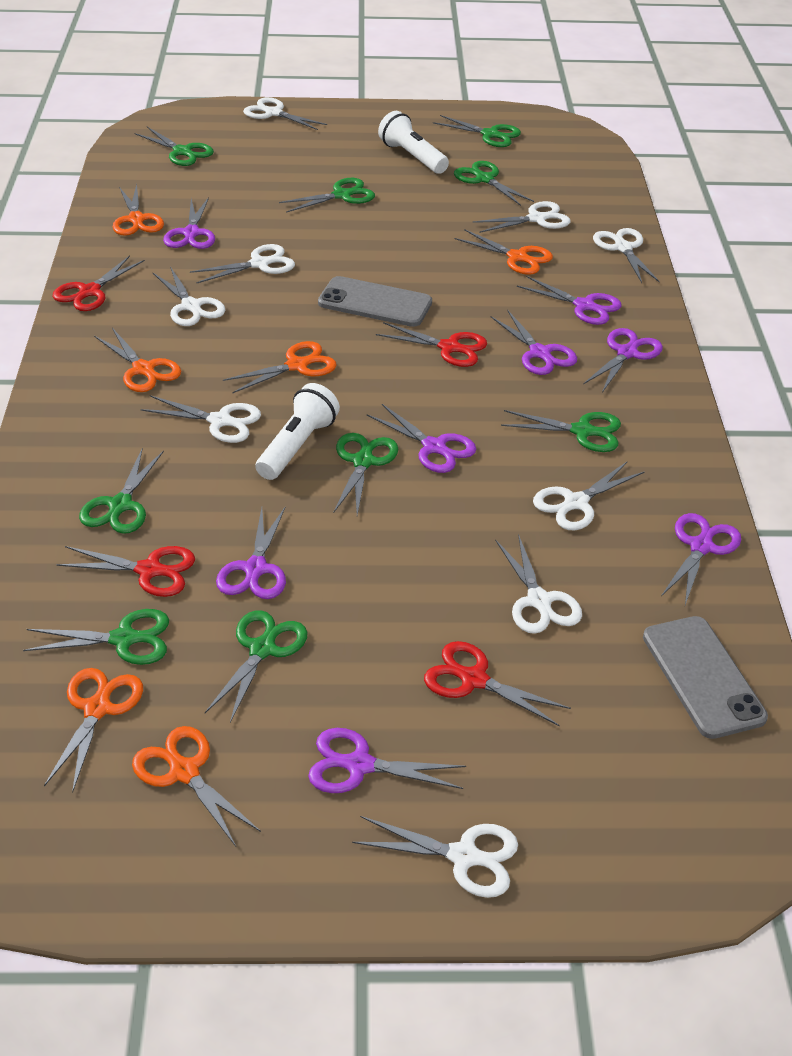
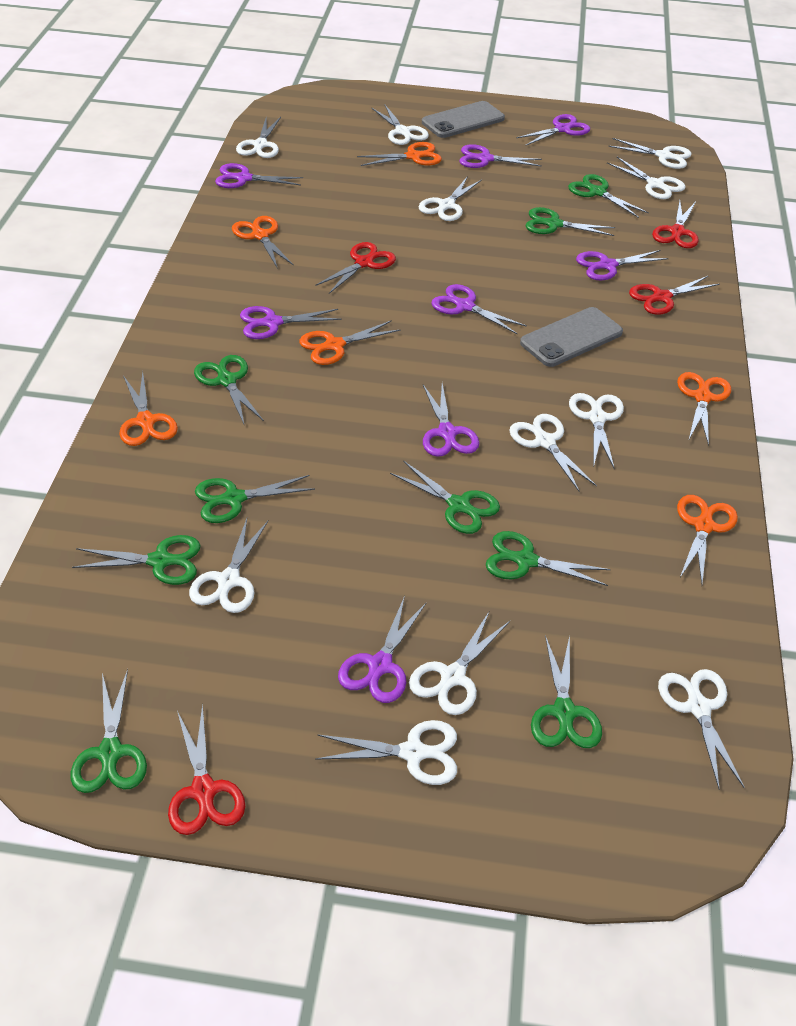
white flashlight: [256,383,340,480] [378,111,449,174] = 2 -> none = 0
white scissors: [141,395,261,443] [152,267,226,326] [190,244,295,283] [243,97,327,130] [352,816,518,898] [473,201,571,233] [495,534,582,634] [533,461,645,530] [593,228,660,283] = 9 -> [189,519,268,613] [236,117,281,158] [315,720,457,785] [371,104,429,145] [409,612,510,715] [419,176,482,221] [509,414,597,491] [569,393,624,469] [607,157,686,199] [608,138,692,169] [658,669,744,790] = 11

